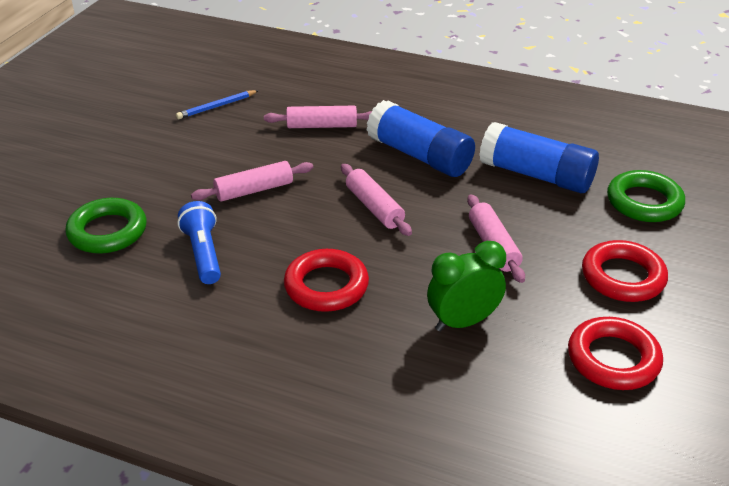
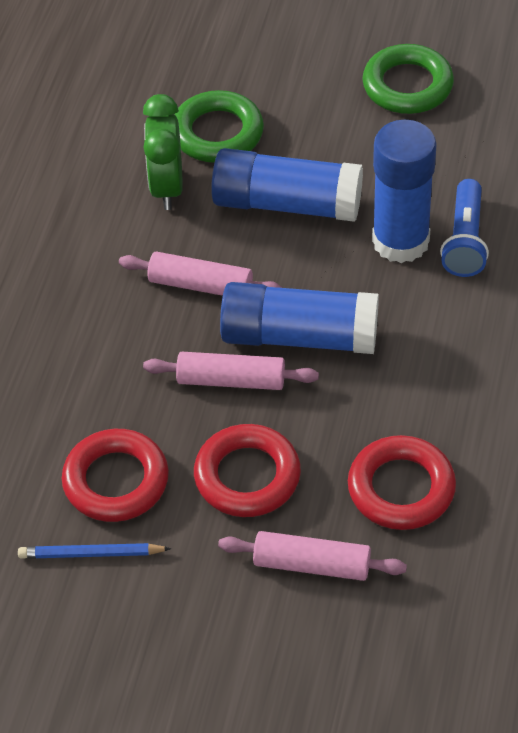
blue glue stick: [366,100,475,177] [479,122,599,193] = 2 -> [211,148,363,222] [220,282,379,354] [372,120,437,263] = 3
pink rolling pin: [191,161,313,202] [264,106,372,128] [341,164,412,236] [467,194,525,283] = 4 -> [119,252,283,296] [143,352,319,390] [218,531,407,581] = 3

